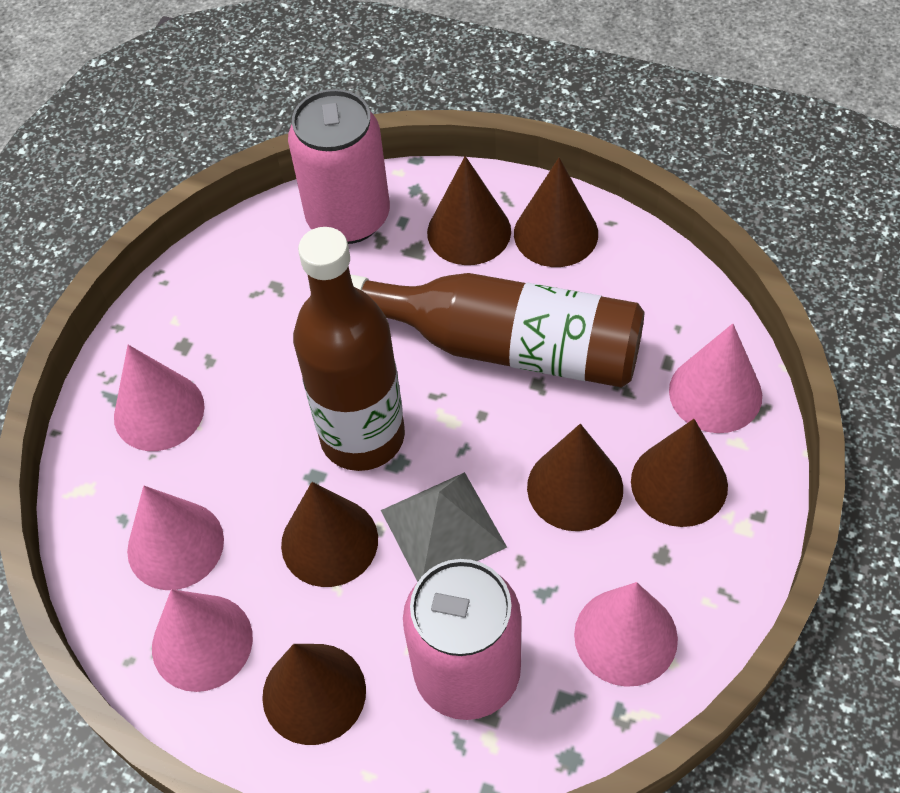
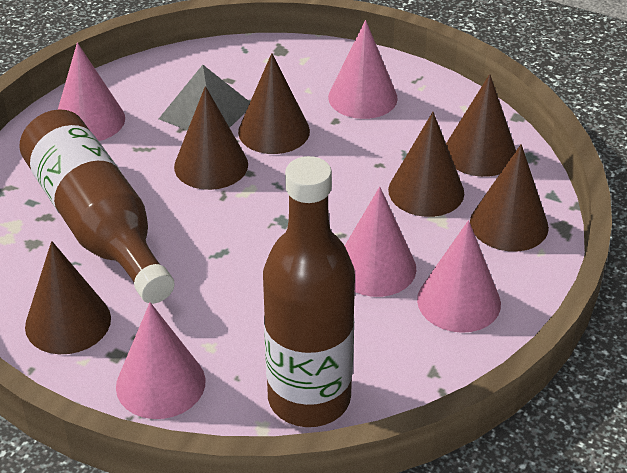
pink can: [288,89,390,244] [403,559,521,720] = 2 -> none = 0

